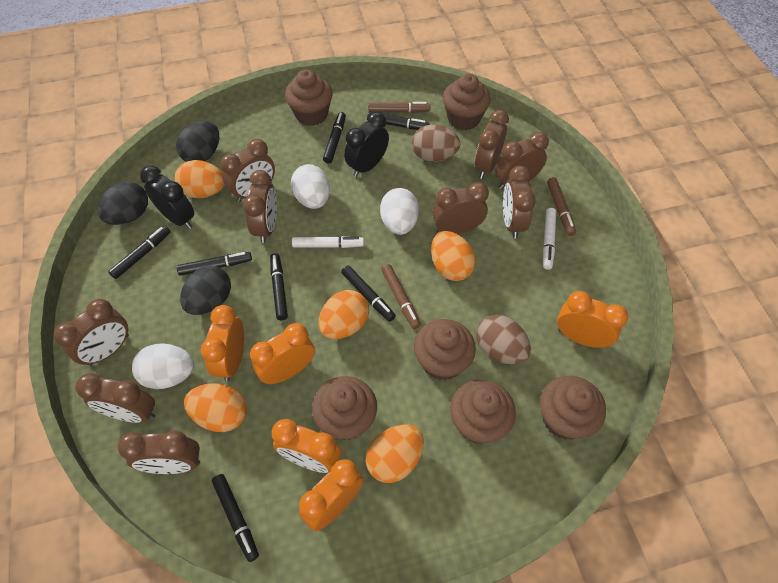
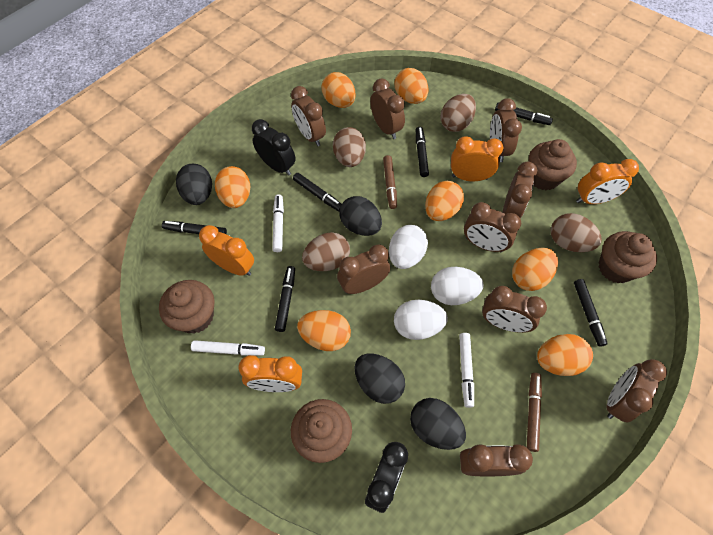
black egg: [98,181,148,225] [176,121,219,162] [180,266,231,315] = 3 -> [176,164,212,205] [339,196,382,236] [355,354,405,404] [410,398,466,450] = 4
black marker: [108,226,171,279] [177,252,252,276] [212,474,259,562] [270,253,288,320] [323,112,346,163] [341,265,396,322] [367,112,430,130] = 7 -> [162,221,227,234] [275,266,295,332] [293,173,342,212] [416,127,429,177] [495,102,553,125] [574,279,608,347] = 6
brown cupcake: [285,69,333,126] [312,376,377,440] [414,319,476,381] [443,74,491,131] [450,380,516,444] [540,376,606,440] = 6 -> [159,280,214,334] [291,399,352,463] [529,139,577,190] [599,231,657,283] = 4
brown egg: [412,125,460,162] [476,314,531,365] = 2 -> [302,232,350,271] [333,127,366,167] [440,94,476,132] [551,213,602,252] = 4
brown marker: [368,102,430,113] [381,264,421,329] [547,177,576,236] = 3 -> [383,155,397,209] [527,373,542,452] = 2
orange clock: [201,305,244,381] [250,323,315,384] [272,419,342,473] [299,459,364,531] [557,291,628,348] = 5 -> [199,225,254,276] [239,355,302,392] [451,136,503,181] [576,159,639,204] = 4
orange egg: [175,160,224,198] [184,383,247,432] [319,290,369,339] [366,424,424,483] [431,231,475,281] = 5 -> [215,166,251,208] [297,310,351,351] [322,72,356,108] [395,68,428,104] [425,181,464,221] [512,248,558,291] [537,334,593,376] = 7
white marker: [292,236,364,248] [543,208,557,270] = 2 -> [191,340,265,356] [272,194,284,252] [459,333,474,408] = 3

